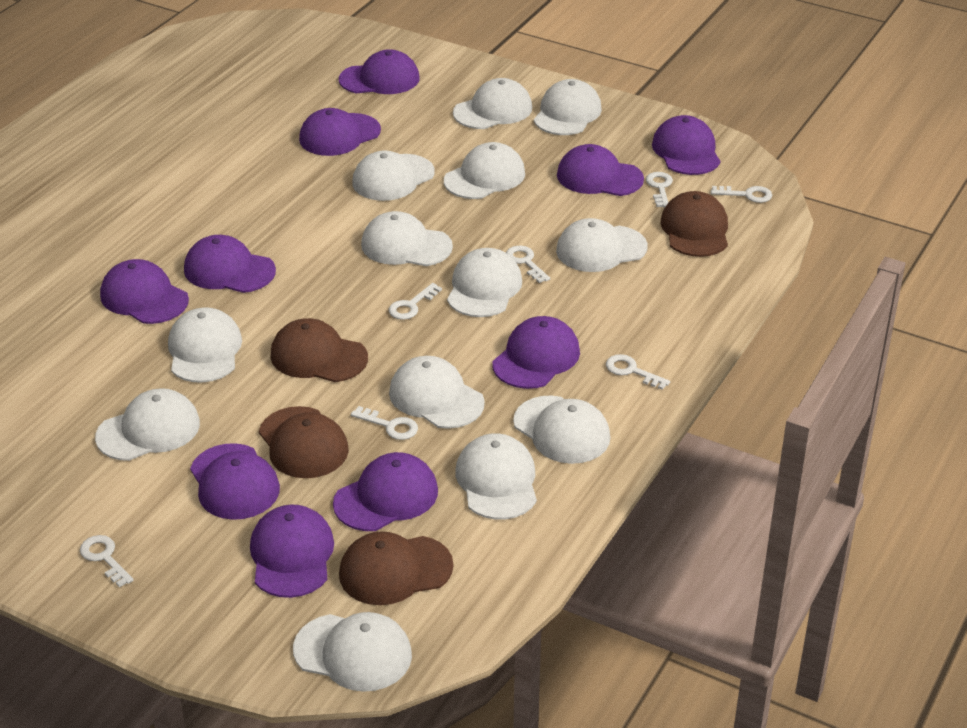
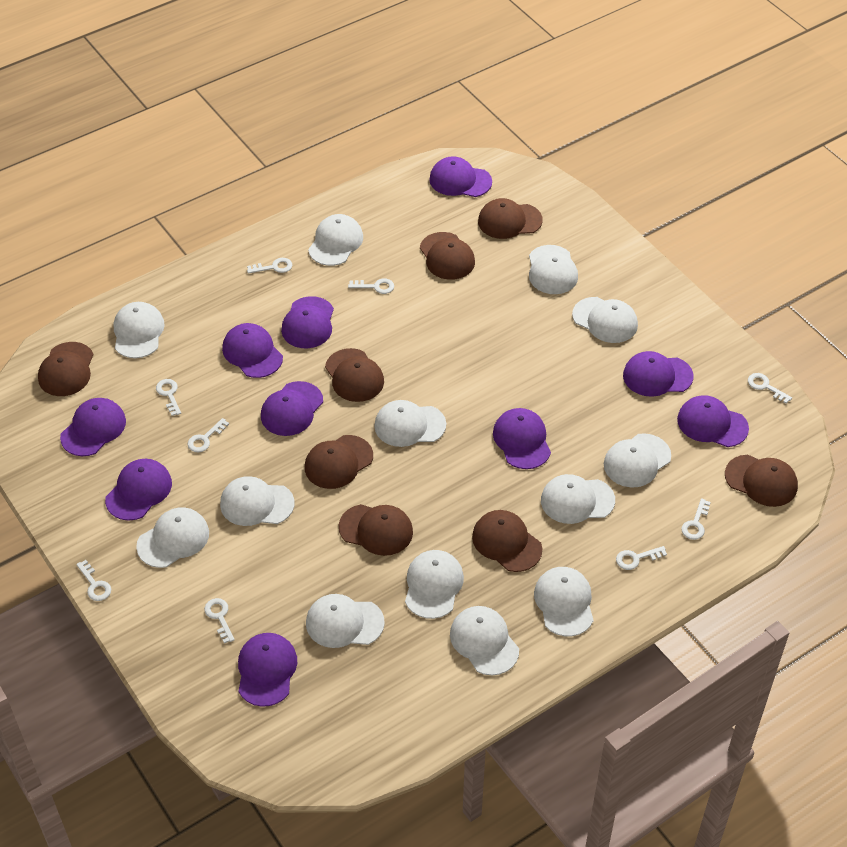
brown cap: [259,406,349,478] [270,318,368,382] [339,531,454,605] [661,191,728,257] = 4 -> [38,342,93,396] [305,435,373,489] [325,348,384,402] [339,504,413,556] [420,232,475,280] [472,510,542,572] [478,198,543,239] [725,455,798,507] = 8
white key: [80,535,133,587] [351,406,418,440] [389,283,442,320] [506,246,550,283] [606,354,670,390] [646,172,673,208] [711,186,772,203] = 7 -> [76,560,111,601] [156,379,181,416] [188,418,229,452] [204,598,235,643] [247,258,292,274] [348,278,394,294] [616,546,667,570] [681,498,711,540] [748,373,792,404] = 9

